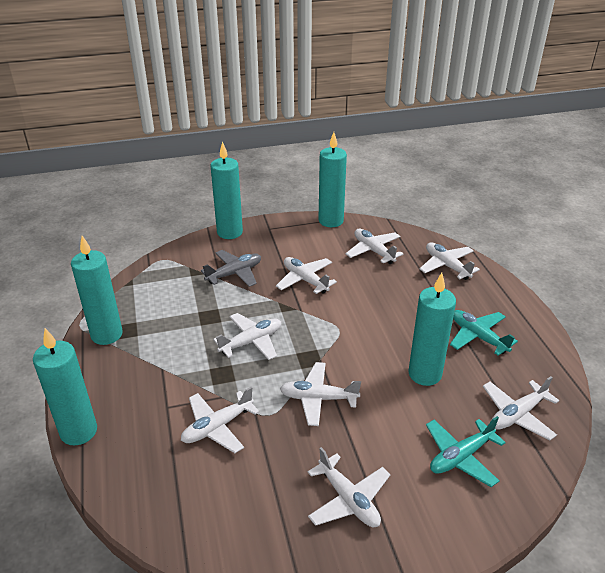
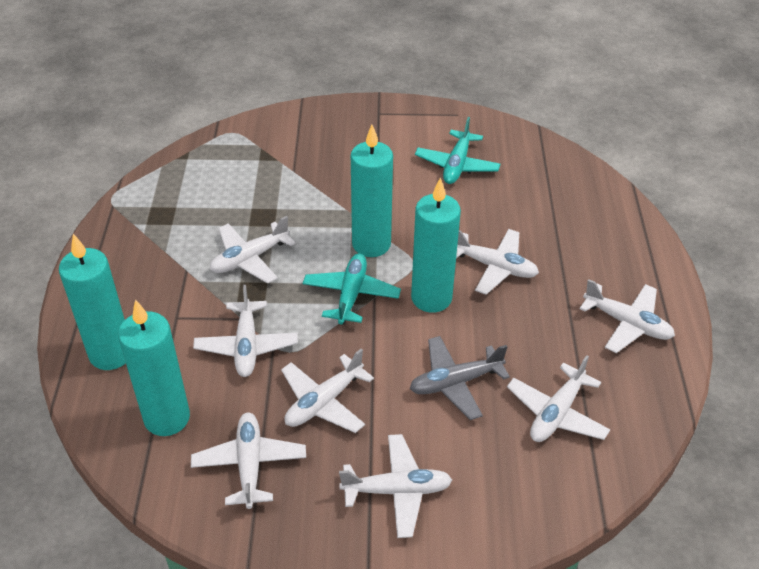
turquoise candle: [33,328,97,446] [71,236,123,345] [211,141,243,239] [319,132,347,227] [408,273,456,386] = 5 -> [59,234,126,370] [118,299,190,436] [351,125,393,257] [411,177,461,313] = 4

